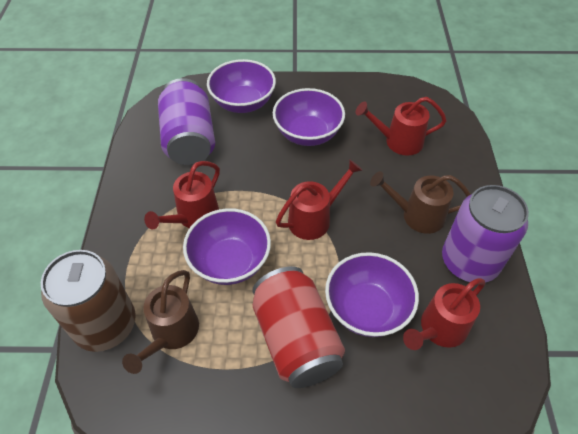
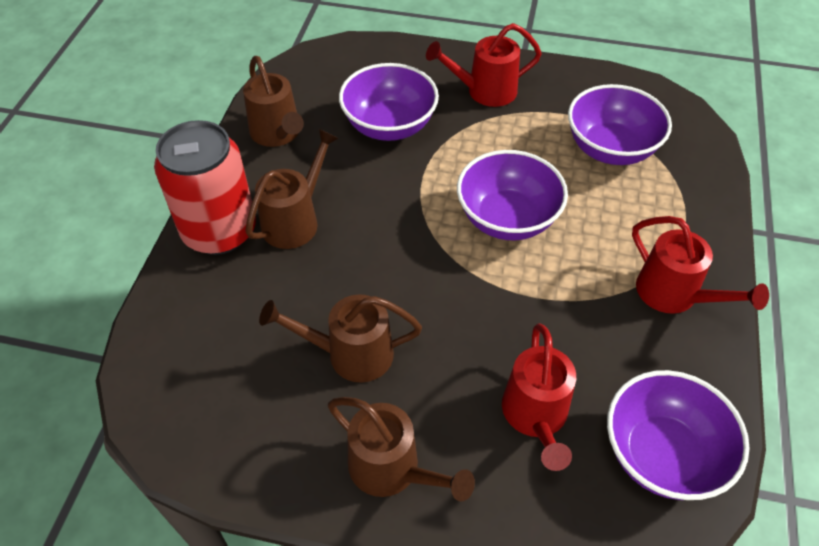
brown can: [41,250,136,352] = 1 -> none = 0
brown watering can: [122,270,199,374] [370,171,471,234] = 2 -> [243,56,304,147] [246,129,339,249] [259,294,422,383] [328,397,475,501] = 4
purple can: [158,78,215,165] [442,185,529,283] = 2 -> none = 0
red watering can: [144,161,220,230] [276,160,362,240] [356,97,447,156] [403,278,485,350] = 4 -> [426,23,542,107] [502,324,576,471] [632,216,769,314] = 3

